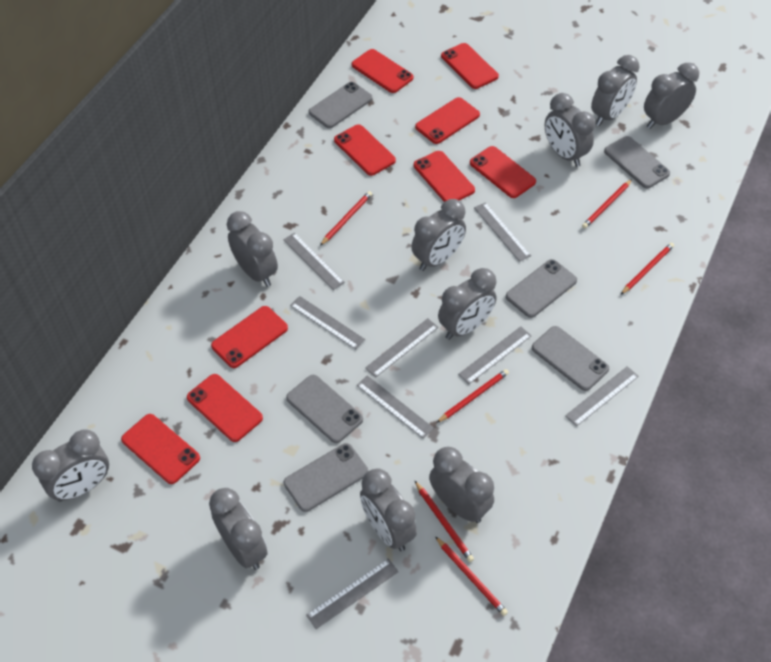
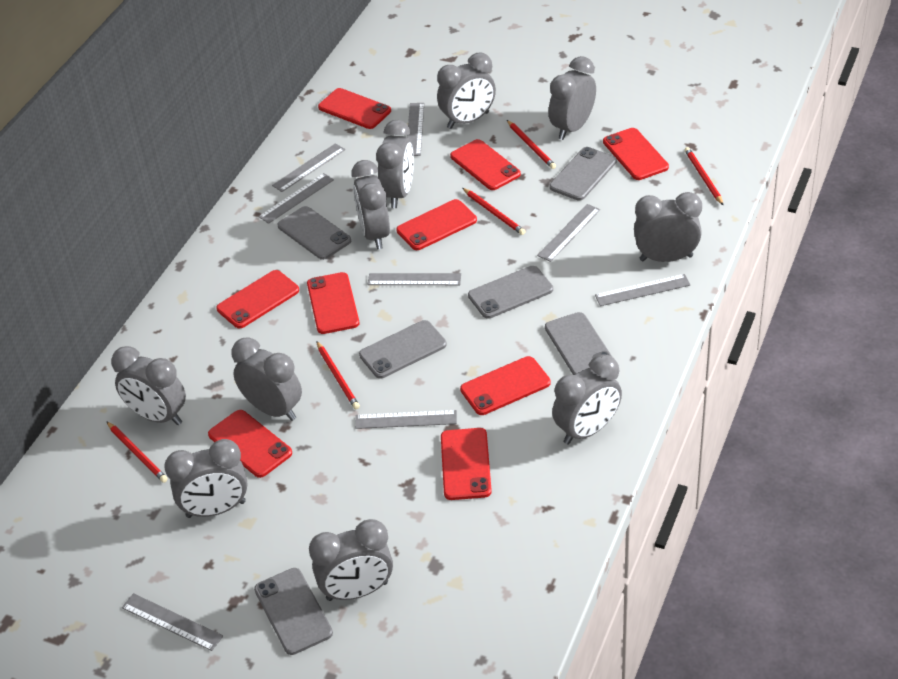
red pencil: [320,191,372,246] [415,481,474,562] [435,536,508,616] [437,369,509,423] [582,179,632,229] [621,243,674,294] = 6 -> [106,421,168,483] [316,341,360,409] [462,188,526,235] [507,120,556,169] [685,147,724,206] = 5

